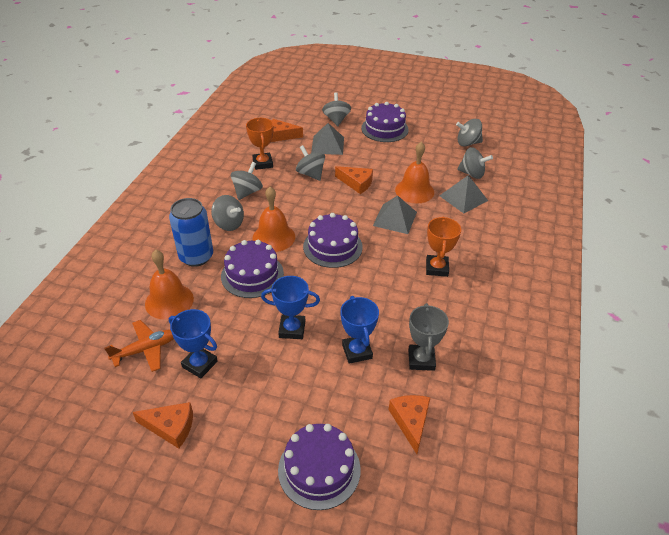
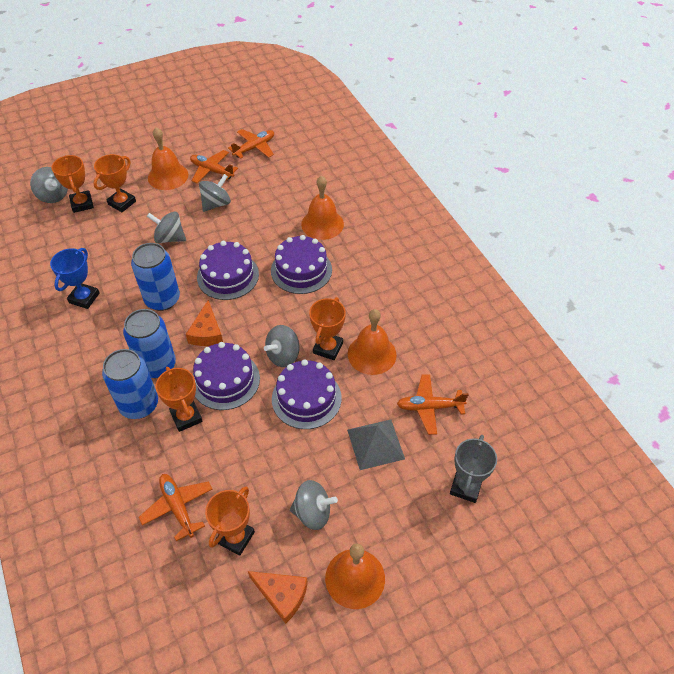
blue can: [169,198,213,267] = 1 -> [102,349,158,419] [123,309,176,378] [131,243,180,311] = 3
blue trophy: [169,309,218,378] [261,276,320,339] [340,296,379,364] = 3 -> [50,248,100,309] = 1
grey pyramid: [311,123,344,155] [373,196,417,234] [439,175,488,213] = 3 -> [347,419,405,470] = 1
grey spinning top: [211,195,244,231] [231,162,263,200] [296,145,325,181] [322,92,351,126] [456,119,483,147] [457,147,493,179] = 6 -> [30,167,68,203] [147,211,186,243] [199,174,231,212] [264,325,299,367] [290,480,338,530] = 5
orange bell: [145,250,194,320] [253,187,295,252] [395,142,434,203] = 3 -> [148,127,188,190] [301,176,344,240] [325,543,385,609] [348,309,397,375] = 4
orange cheese: [133,402,193,449] [271,119,303,142] [335,166,373,194] [388,395,431,454] = 4 -> [186,300,223,346] [248,571,308,624] = 2
orange plane: [104,320,174,372] = 1 -> [139,474,212,541] [190,150,238,183] [228,129,274,159] [397,374,469,435] = 4
orange trophy: [246,118,274,170] [426,216,461,277] = 2 -> [52,155,94,213] [93,154,136,212] [156,367,203,432] [205,486,255,556] [309,297,346,360] = 5

